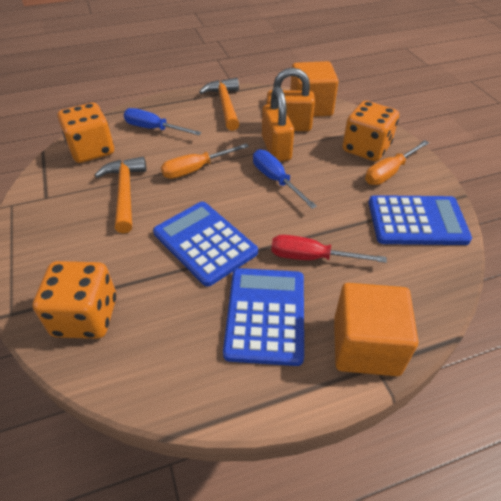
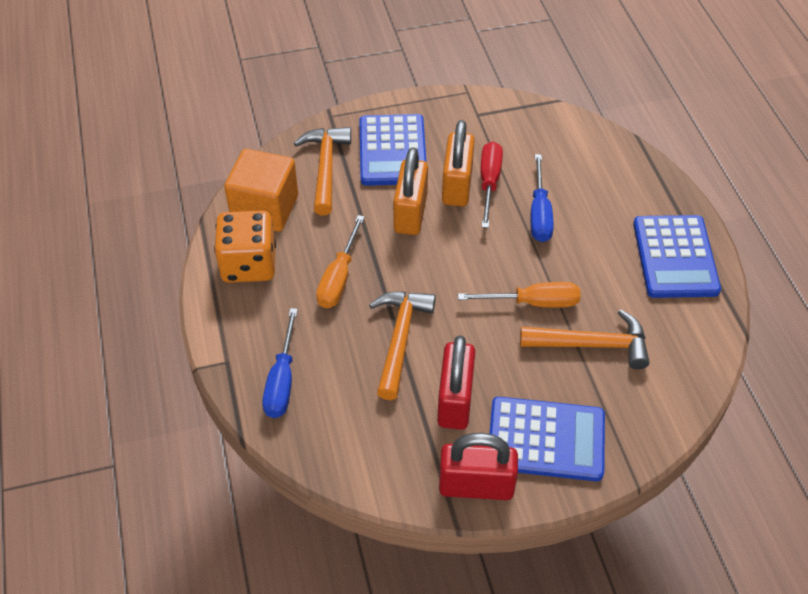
orange cube: [290,61,339,117] [334,283,418,376] = 2 -> [224,149,298,232] = 1
orange dice: [32,261,117,339] [57,103,114,163] [342,101,399,161] = 3 -> [214,210,276,283] = 1
orange hammer: [94,157,146,233] [199,78,239,131] = 2 -> [294,127,351,215] [369,291,436,400] [520,309,649,369] = 3
red padlock: none = 0 -> [437,336,475,430] [439,433,518,500] = 2

